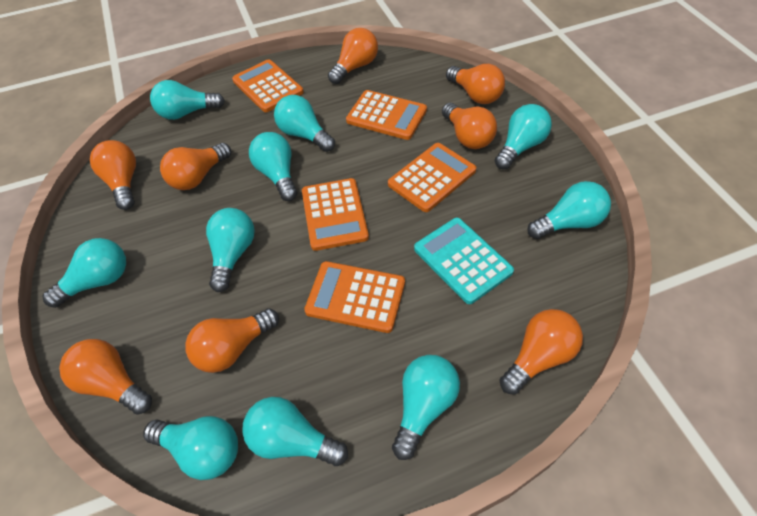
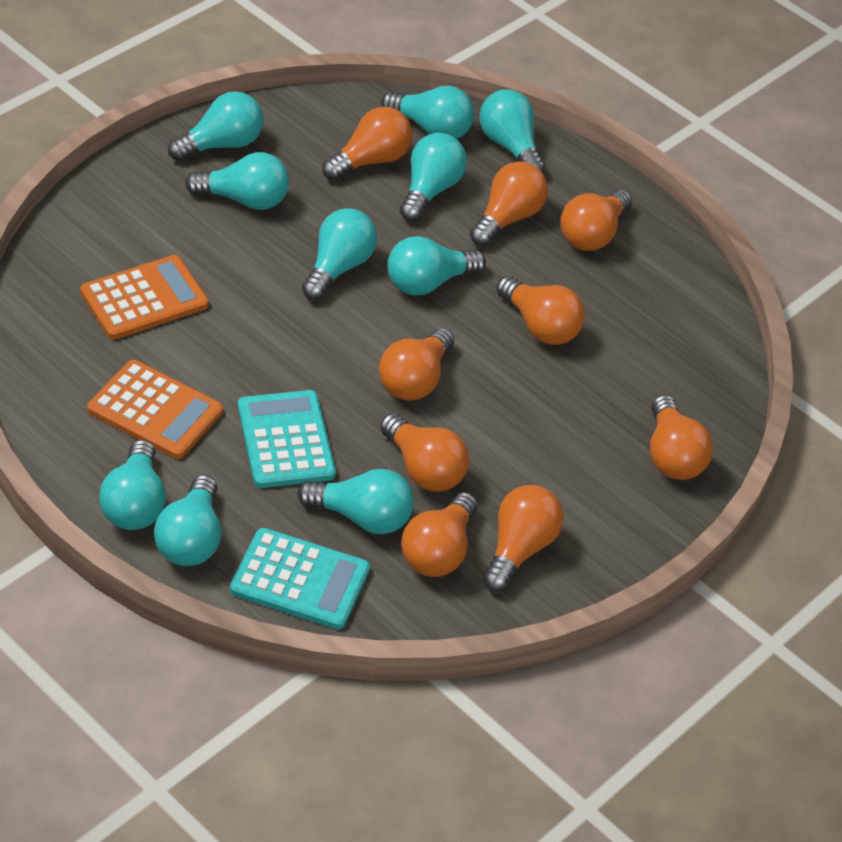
orange calculator: [232,59,304,112] [302,178,369,251] [304,261,405,333] [346,90,427,140] [388,143,476,212] = 5 -> [80,255,209,340] [87,360,223,459] = 2
orange light bulb: [59,339,152,415] [90,140,136,210] [160,143,231,190] [185,308,279,373] [328,28,378,84] [442,103,497,149] [446,64,505,104] [500,309,583,395] = 8 -> [322,107,412,181] [379,328,454,401] [380,413,469,492] [401,492,478,577] [470,161,548,246] [483,485,564,592] [497,276,585,345] [560,190,632,251] [650,395,713,480] = 9
turquoise calculator: [414,218,514,304] = 1 -> [230,528,370,629] [238,390,336,488] = 2

